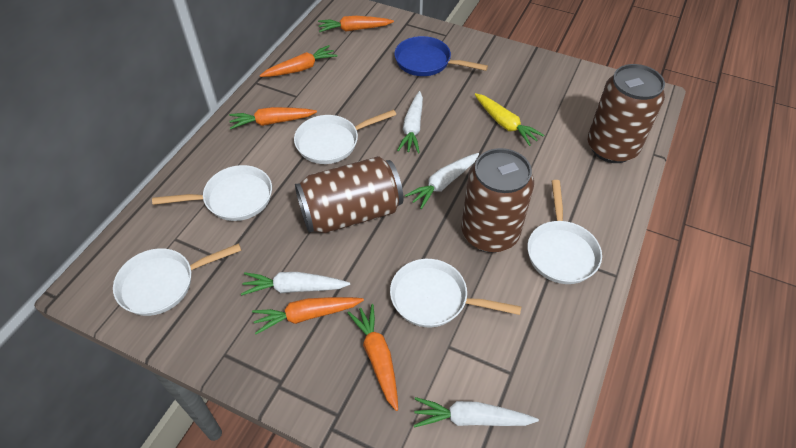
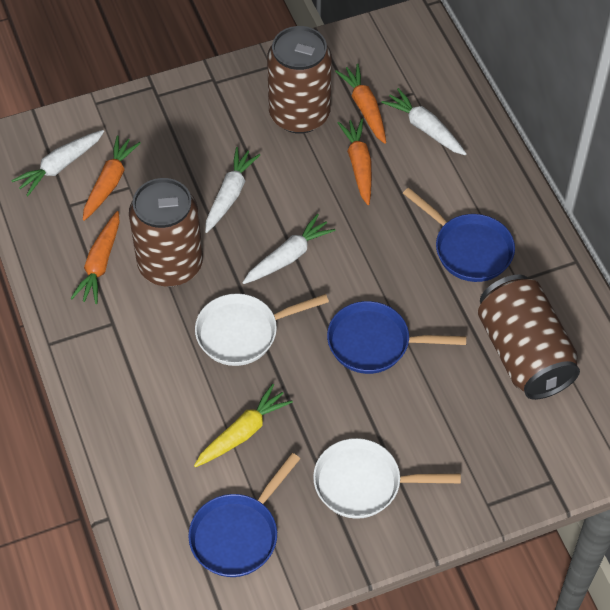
blue pan: [394,36,488,76] = 1 -> [188,453,300,577] [327,301,466,374] [403,188,515,282] = 3
orange carrot: [229,107,317,130] [252,297,364,334] [260,45,338,77] [318,16,394,32] [347,304,398,411] = 5 -> [70,211,120,304] [83,135,141,221] [335,64,386,144] [337,119,372,205] = 4
white pan: [113,243,241,316] [152,165,272,221] [294,109,396,164] [390,259,521,327] [528,180,602,284] = 5 -> [195,293,329,366] [313,438,461,519] = 2

